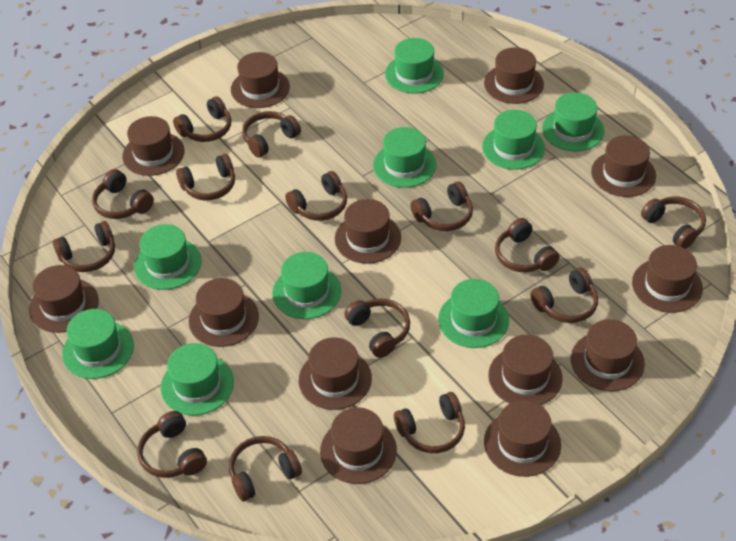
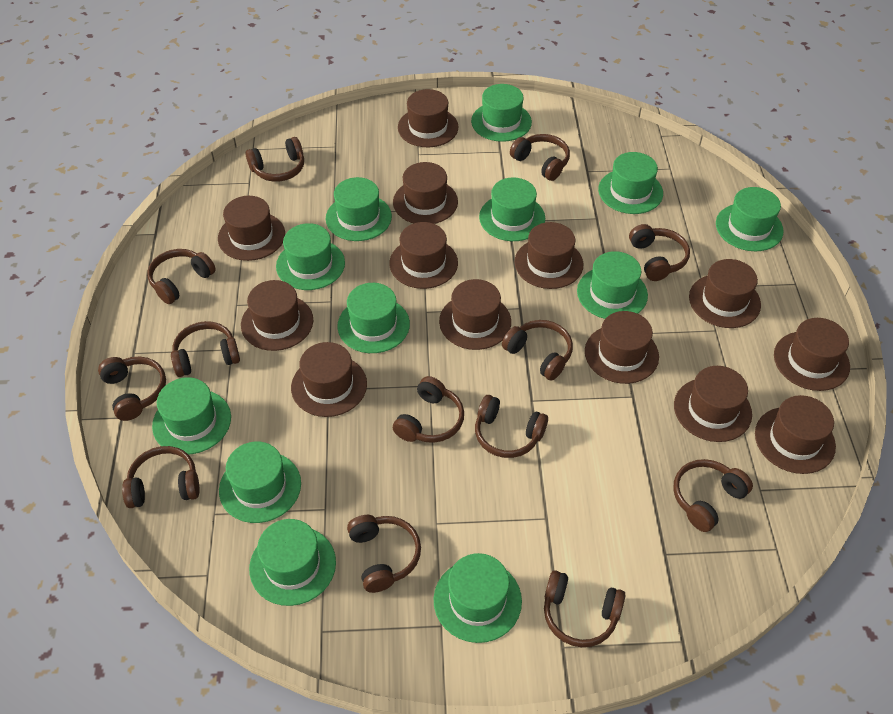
brown headphones: [53,221,115,272] [92,169,154,219] [137,411,207,478] [173,96,231,142] [176,154,235,201] [229,436,302,502] [242,111,301,158] [285,171,347,221] [344,299,410,358] [394,392,465,453] [410,181,473,231] [495,218,559,273] [531,268,598,323] [641,197,706,249] = 14 -> [98,356,166,421] [122,446,199,508] [148,249,216,304] [171,321,240,377] [246,137,304,182] [347,515,421,593] [393,376,464,443] [475,395,548,458] [502,320,573,381] [510,134,570,181] [544,570,625,647] [629,224,690,281] [673,459,753,532] = 13
green hat: [62,309,134,379] [134,224,202,290] [161,343,234,415] [272,252,341,319] [373,127,436,188] [385,38,444,94] [438,279,509,348] [482,110,545,170] [542,92,605,151] = 9 -> [152,377,231,454] [219,442,301,523] [249,519,336,606] [276,223,345,290] [326,177,392,241] [337,283,410,353] [434,553,522,643] [471,84,532,142] [479,178,545,241] [577,251,648,319] [598,152,663,214] [716,187,784,251] = 12

